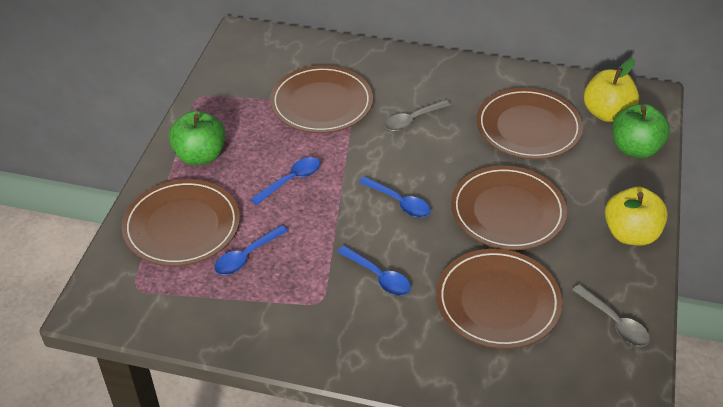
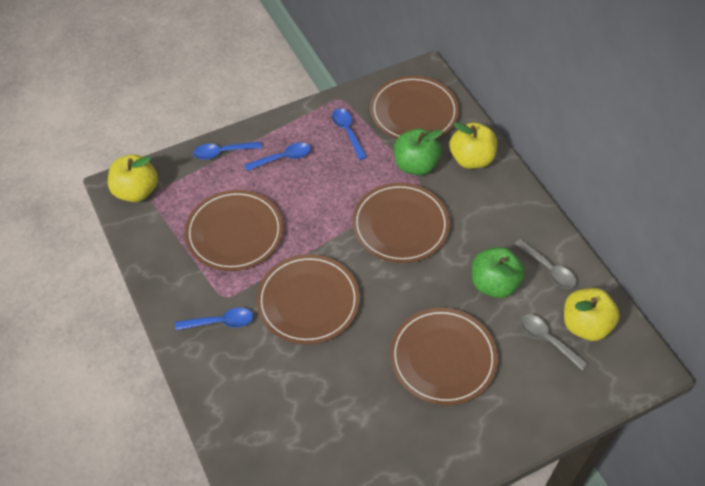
yellow apple: [584,59,639,122] [605,187,668,246] = 2 -> [108,155,158,202] [449,122,497,169] [564,288,620,341] = 3

